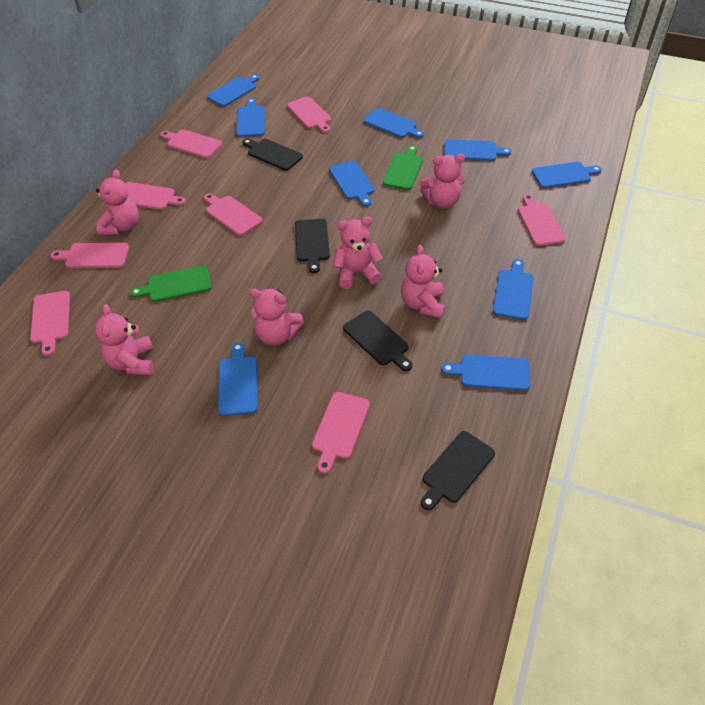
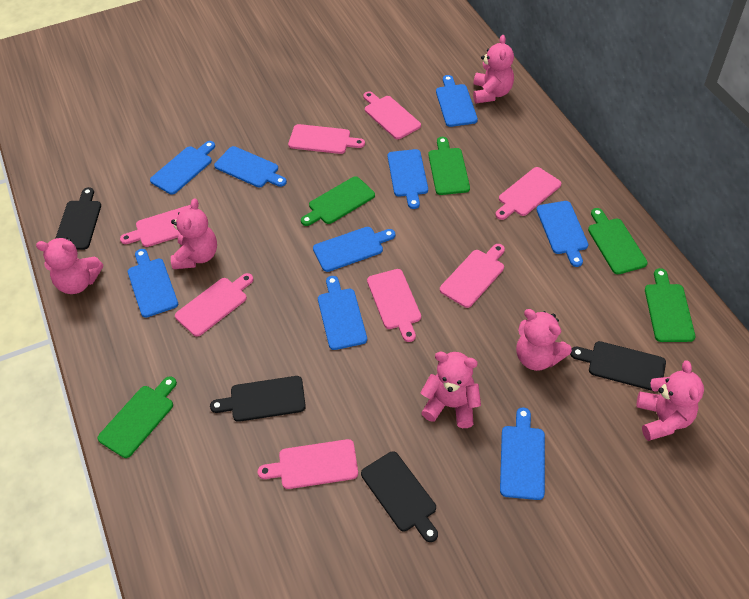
green cutting board: [130,266,212,302] [383,145,423,190] = 2 -> [98,376,177,458] [301,176,375,226] [428,137,470,195] [588,208,648,274] [645,268,695,342] = 5

